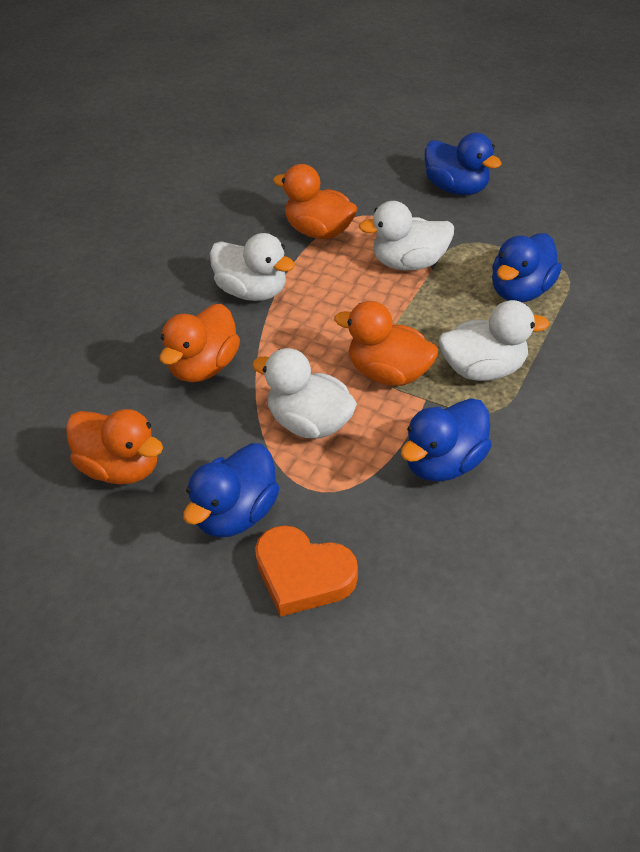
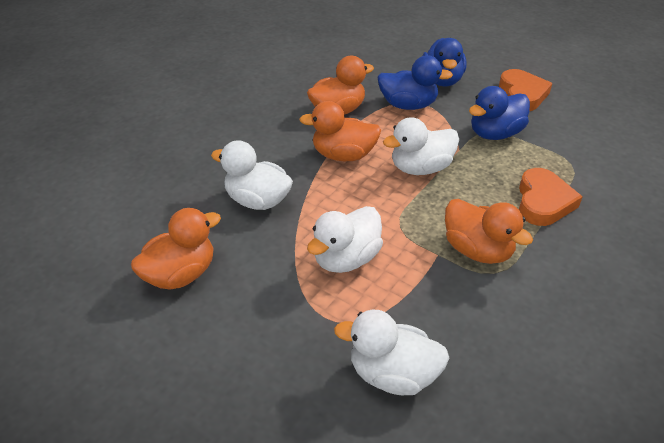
blue duck: [183,443,280,538] [401,398,492,482] [425,133,502,195] [492,233,562,302] = 4 -> [377,55,453,110] [423,38,467,87] [469,86,530,140] = 3
orange heart: [255,525,358,617] = 1 -> [499,69,553,111] [519,168,583,226] = 2

